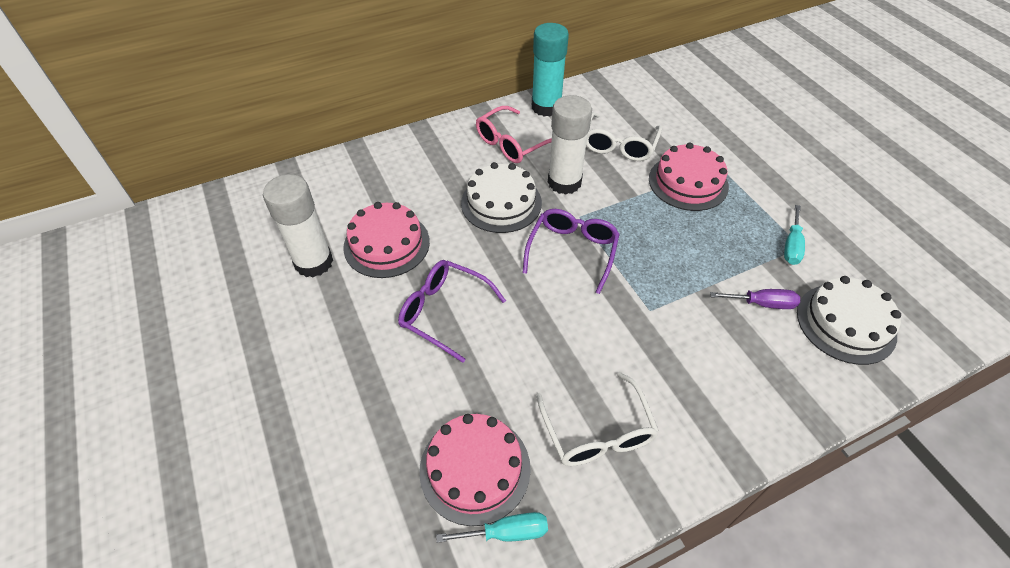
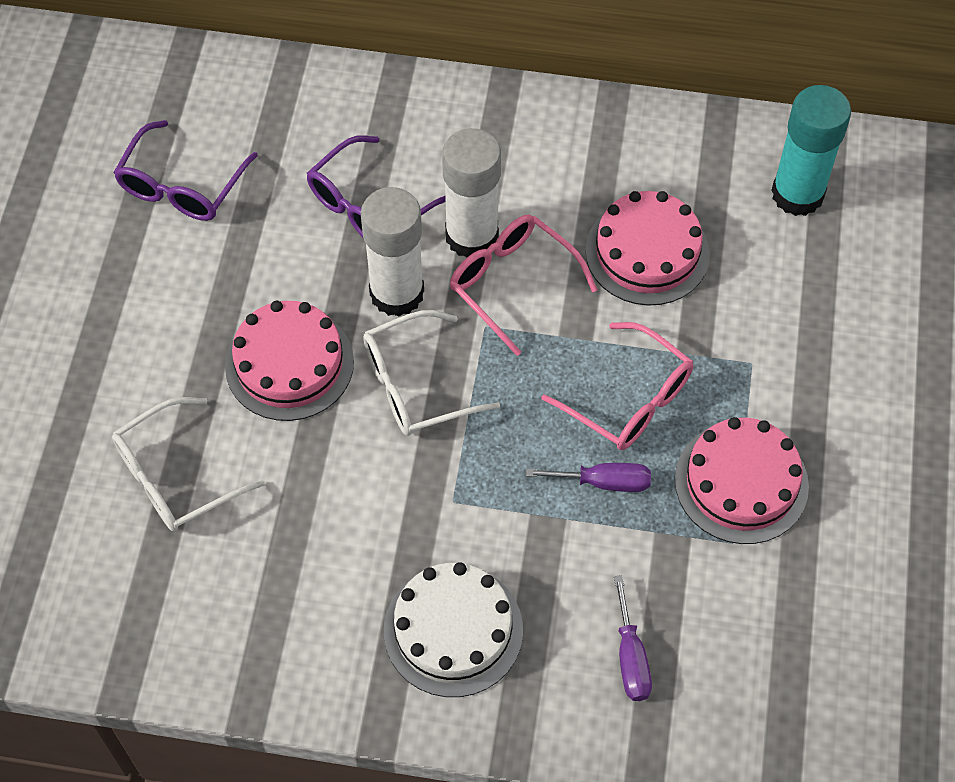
pink glasses: [476,106,552,163] = 1 -> [449,214,597,356] [541,322,693,450] = 2
purple screwdriver: [710,289,800,309] = 1 -> [526,463,651,492] [614,575,652,701] = 2
turquoise screwdriver: [436,512,548,543] [784,205,805,265] = 2 -> none = 0
white cake: [461,162,542,233] [797,276,901,365] = 2 -> [384,562,523,697] = 1

